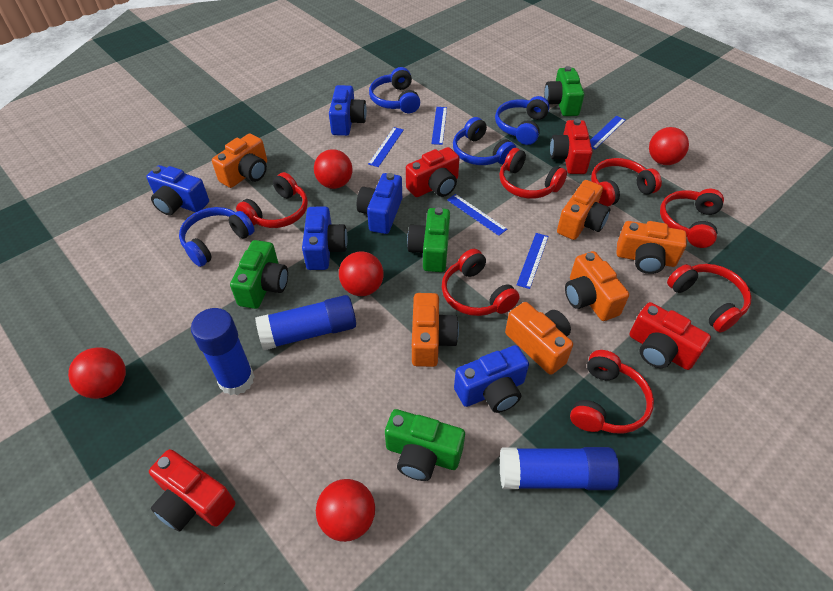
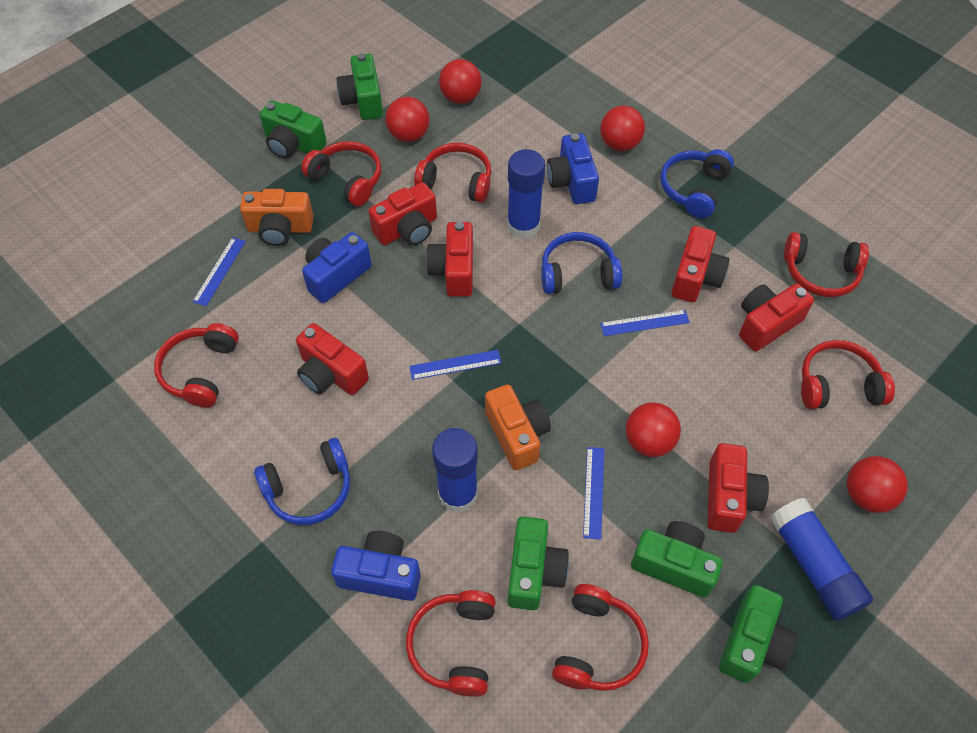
blue camera: [146,165,209,215] [302,206,348,270] [329,85,367,136] [357,173,402,234] [454,345,529,413] = 5 -> [302,232,372,303] [331,531,421,601] [547,133,599,204] = 3
blue headphones: [179,207,255,267] [369,67,420,113] [453,117,516,165] [495,96,550,145] = 4 -> [254,438,350,525] [541,232,622,294] [661,149,734,218] = 3
blue ruler: [368,127,404,167] [431,107,447,145] [447,194,507,236] [517,233,549,289] [590,116,625,149] = 5 -> [192,237,246,306] [409,350,501,380] [583,447,604,540] [600,310,690,336] = 4
green camera: [230,240,288,309] [385,409,465,481] [407,207,450,272] [544,66,584,116] = 4 -> [260,100,327,158] [337,53,383,120] [508,517,569,610] [631,521,723,597] [719,585,797,683] = 5
orange camera: [212,133,267,188] [412,293,459,367] [505,302,573,375] [557,180,610,240] [565,251,629,321] [616,221,687,274] = 6 -> [240,189,314,246] [485,384,551,470] = 2
red camera: [149,449,235,532] [406,147,460,197] [550,119,592,174] [629,302,711,370] = 4 -> [296,323,369,395] [369,182,437,245] [426,222,473,297] [671,226,730,302] [707,443,769,533] [739,283,814,351] = 6

